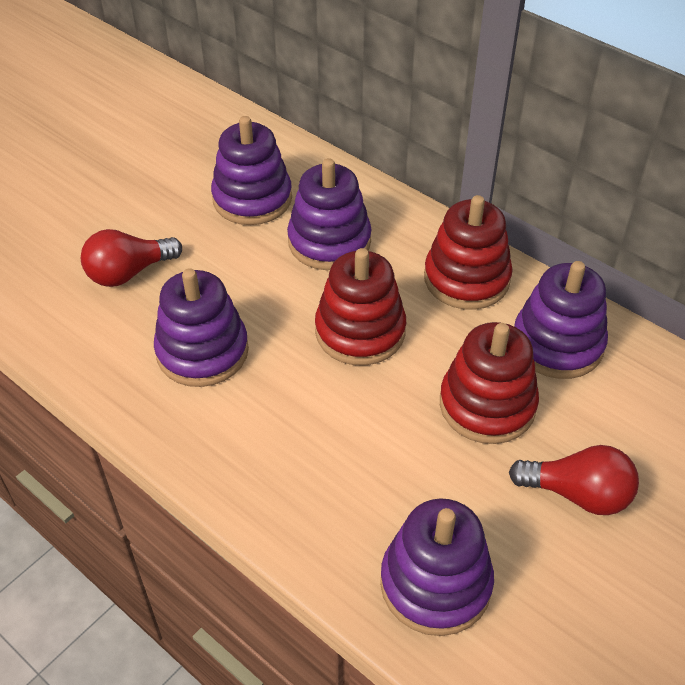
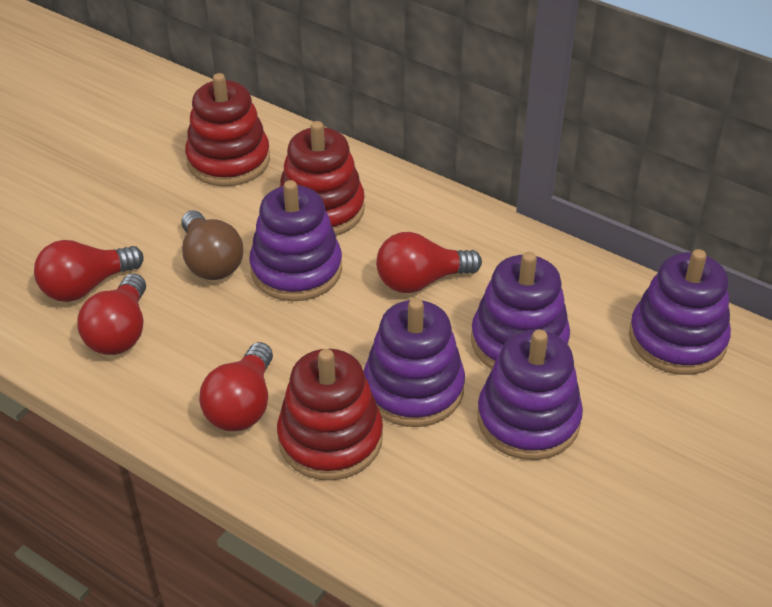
brown light bulb: none = 0 -> [181,210,243,280] = 1
red light bulb: [81,229,182,287] [509,445,639,515] = 2 -> [34,240,144,302] [77,273,146,355] [199,342,273,431] [376,232,482,293] = 4

